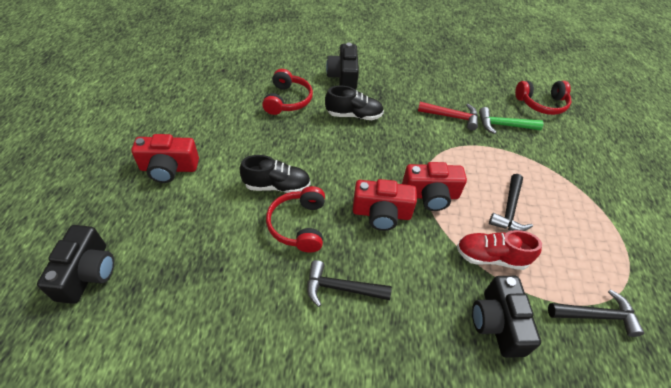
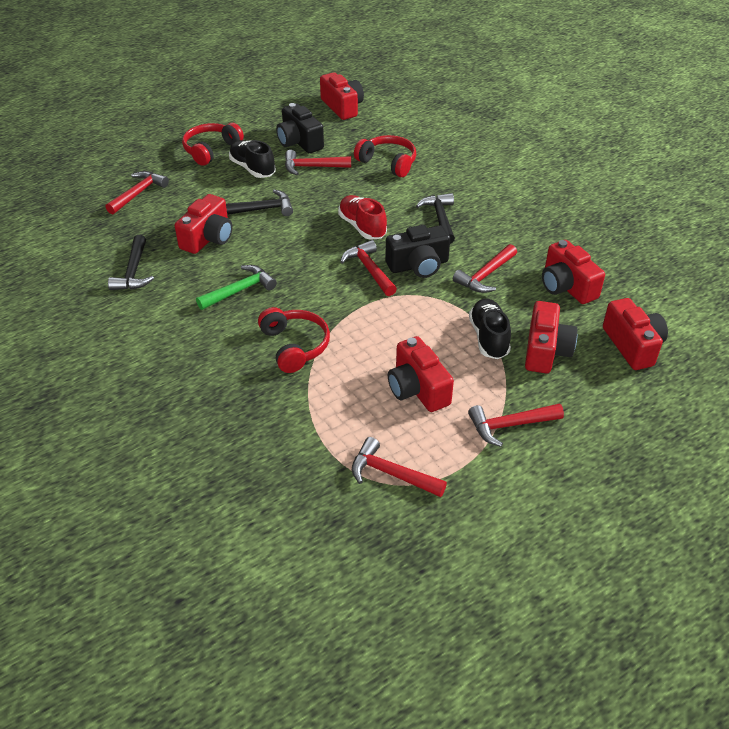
black camera: [37,225,114,304] [326,43,359,90] [472,276,541,358] = 3 -> [276,103,324,153] [385,225,450,278] = 2
red camera: [131,134,199,183] [353,179,417,231] [402,162,467,211] = 3 -> [175,194,233,254] [320,72,364,120] [388,336,454,412] [525,301,578,373] [542,240,605,304] [603,298,668,370] = 6
red hammer: [418,102,478,130] = 1 -> [106,171,169,214] [285,150,351,175] [340,240,397,296] [352,437,447,497] [453,244,517,293] [468,404,564,447] = 6

